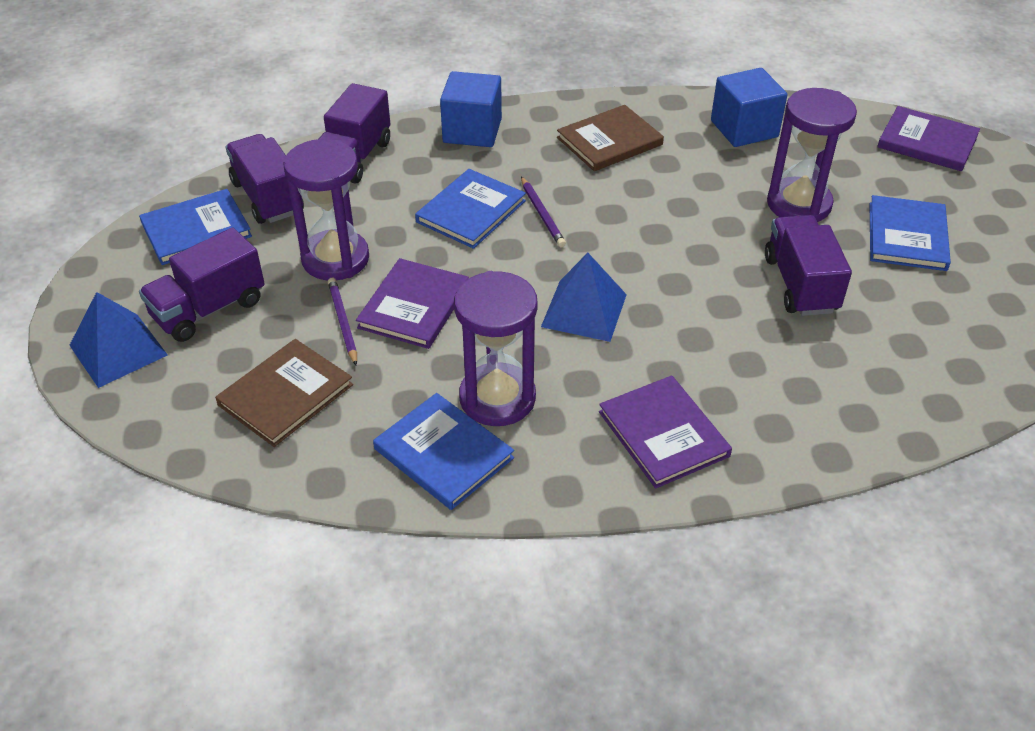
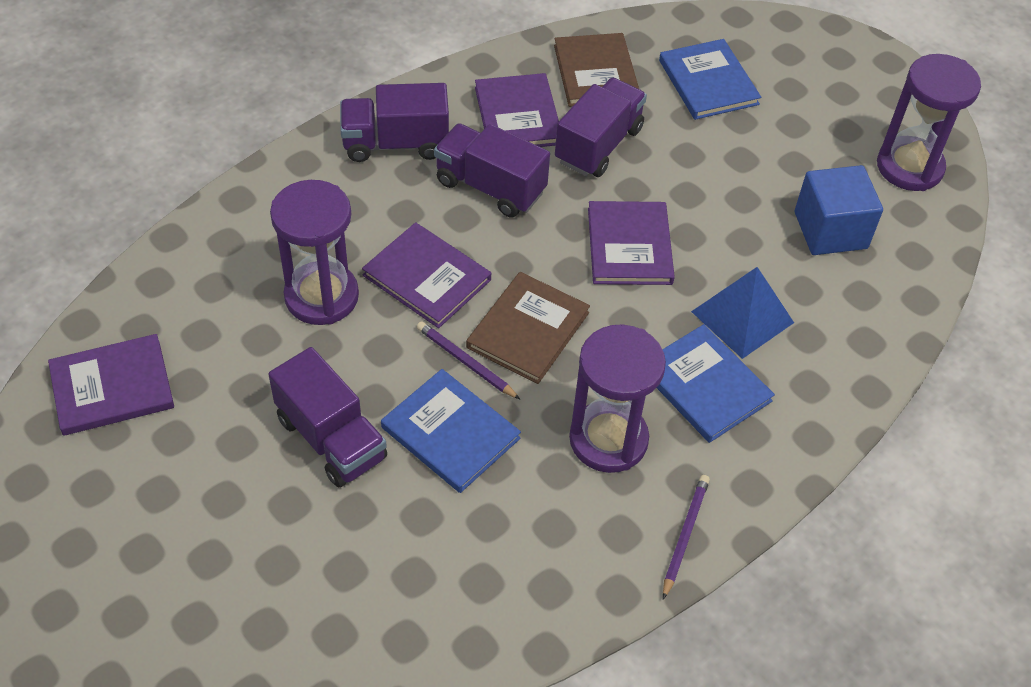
blue book: [139,189,252,265] [373,393,514,510] [415,169,526,249] [870,195,951,271] = 4 -> [381,369,521,493] [657,324,775,443] [659,39,761,120] = 3
blue cube: [440,71,502,147] [711,68,787,147] = 2 -> [795,165,883,255] = 1
blue pyramid: [69,292,168,388] [541,253,627,342] = 2 -> [691,267,794,359] = 1
purple book: [356,258,469,349] [599,375,732,488] [877,106,980,171] = 3 -> [48,334,174,436] [362,222,491,328] [475,73,559,147] [588,201,675,285] = 4

